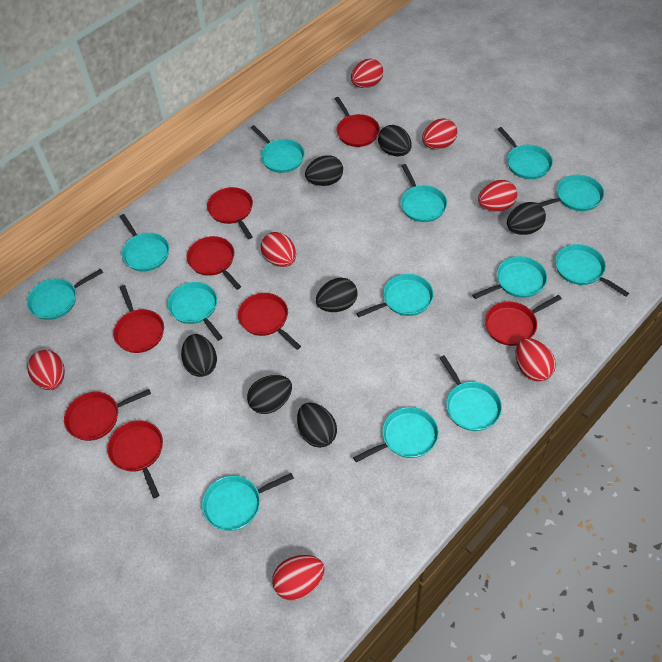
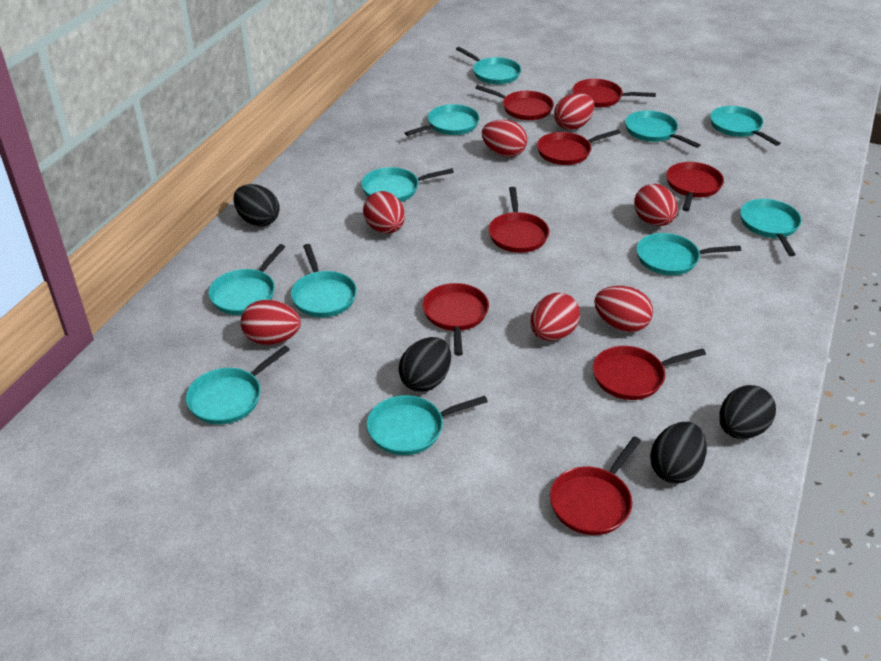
black egg: [181,334,217,377] [247,375,292,414] [297,402,337,448] [305,155,343,186] [316,278,358,312] [378,125,412,157] [507,202,546,235] = 7 -> [233,184,280,226] [399,337,451,392] [650,422,707,483] [719,385,776,439] = 4
turquoise pan: [27,269,103,320] [120,214,169,272] [168,282,223,341] [202,473,294,531] [251,125,305,173] [353,407,439,463] [356,274,434,317] [401,164,447,222] [440,355,502,431] [472,256,547,299] [498,127,553,179] [538,175,604,211] [555,244,629,297] = 13 -> [186,346,290,425] [208,244,285,315] [291,244,357,317] [361,167,454,202] [367,395,488,455] [405,104,480,136] [456,47,521,84] [625,110,701,148] [636,233,741,275] [710,106,781,146] [740,199,802,256] = 11

